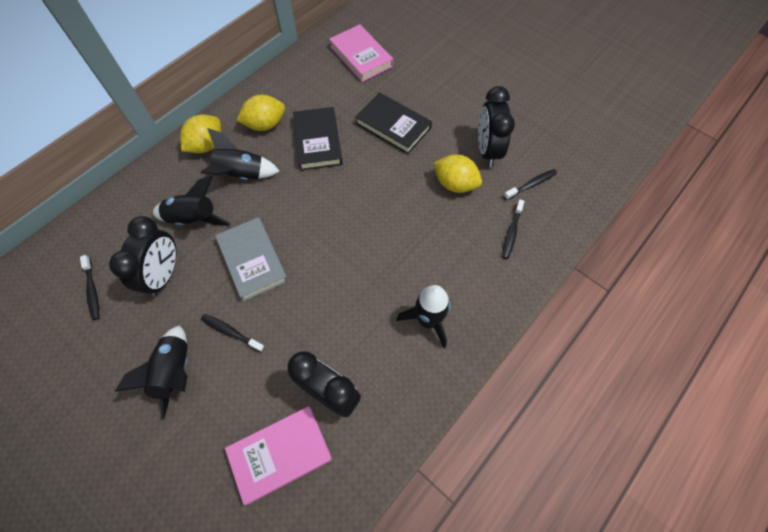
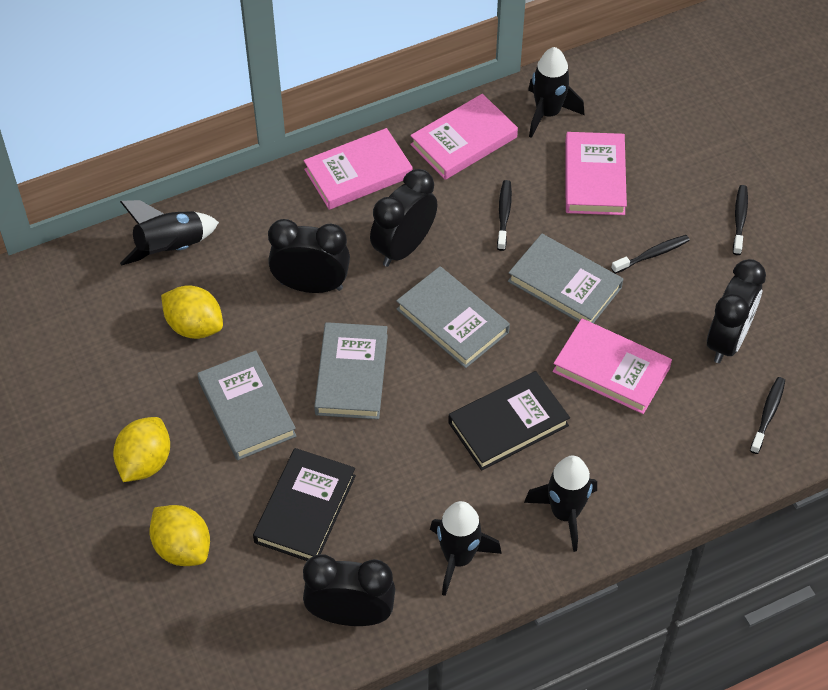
black clock: [109,216,177,297] [288,351,361,418] [478,86,515,167] = 3 -> [268,219,350,293] [303,554,395,626] [370,169,437,267] [707,259,766,363] = 4
grey book: [215,217,288,302] = 1 -> [197,350,297,460] [314,322,388,419] [396,266,510,368] [508,234,623,323] = 4
pink book: [225,406,332,505] [329,24,393,82] = 2 -> [304,128,413,210] [410,94,518,180] [553,319,672,414] [565,132,627,215] = 4

